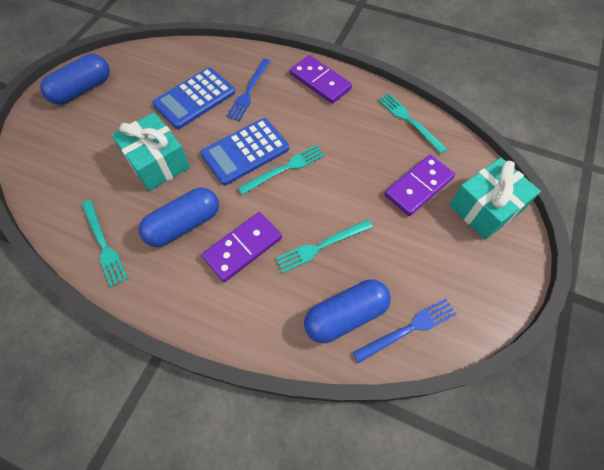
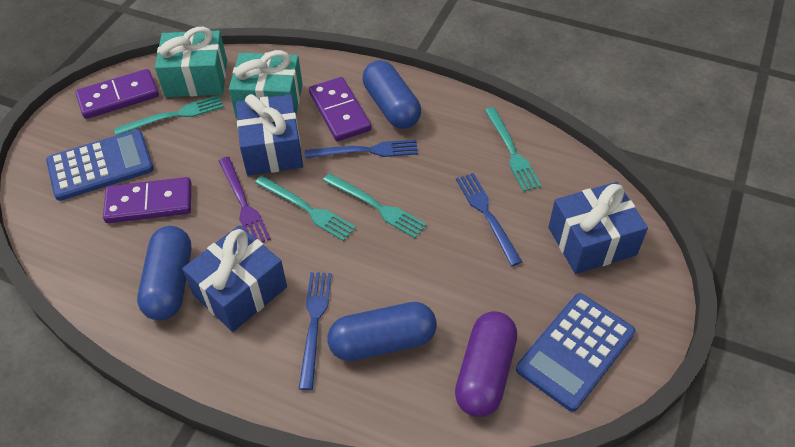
blue fork: [226,59,271,121] [352,298,457,363] = 2 -> [299,272,332,390] [305,140,418,159] [456,173,522,266] = 3
blue gift: none = 0 -> [182,225,287,332] [236,94,303,176] [549,182,648,274] = 3
purple capsule: none = 0 -> [455,311,517,417] = 1
purple fork: none = 0 -> [219,157,271,242] = 1

